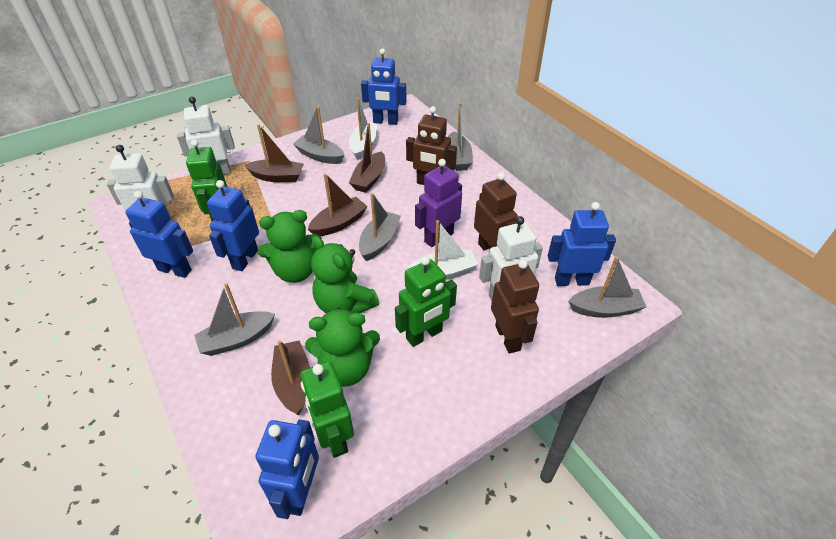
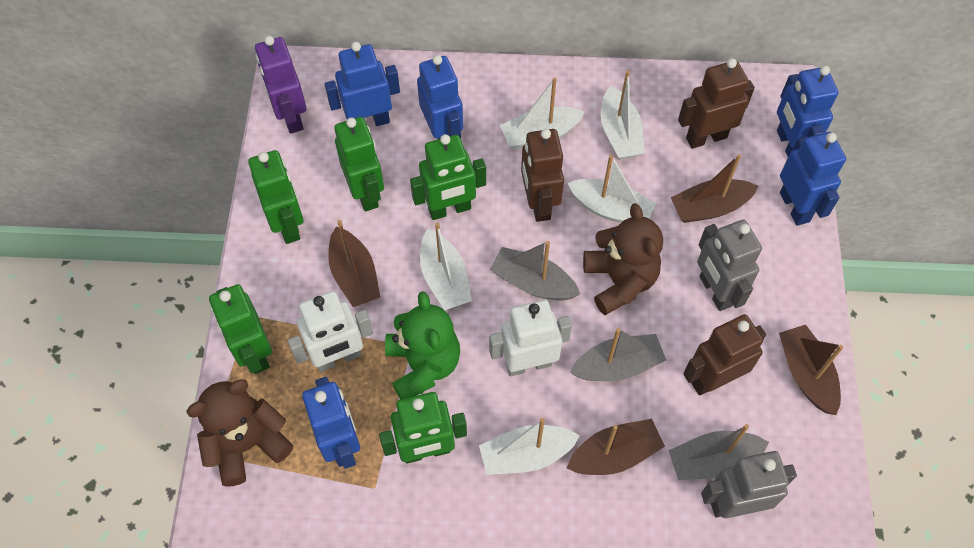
brown teddy bear: none = 0 -> [186,379,293,487] [583,203,663,315] = 2
green robot: [186,139,227,221] [300,362,354,458] [395,256,457,347] = 3 -> [209,284,272,374] [248,150,304,244] [334,117,384,211] [379,392,467,463] [410,134,486,220] = 5
green teddy bear: [258,210,322,283] [305,308,380,387] [311,236,379,313] = 3 -> [385,291,460,399] = 1
grey boat: [194,283,275,356] [293,106,344,164] [359,193,401,261] [448,103,472,171] [568,256,646,318] = 5 -> [490,241,580,301] [570,328,666,381] [668,424,769,480] = 3
grey robot: none = 0 -> [697,220,762,311] [701,451,797,518] = 2
white boat: [349,98,378,160] [406,220,478,280] = 2 -> [420,222,472,310] [479,418,580,475] [500,78,585,150] [568,155,656,223] [601,70,645,160] = 5
white robot: [107,145,174,221] [177,96,235,175] [479,216,543,301] = 3 -> [288,291,373,372] [489,300,572,376] = 2

